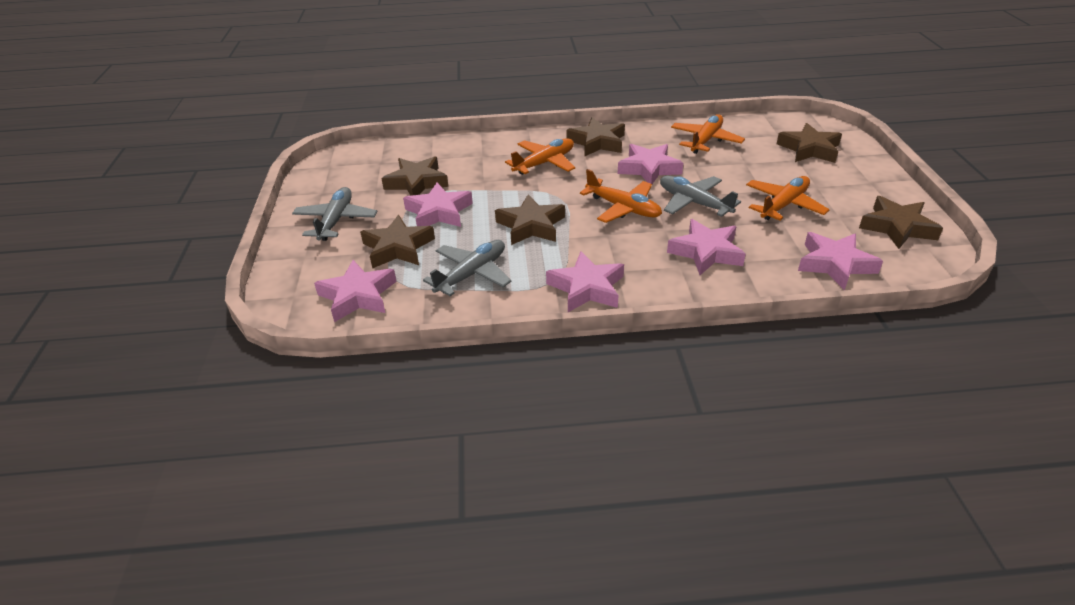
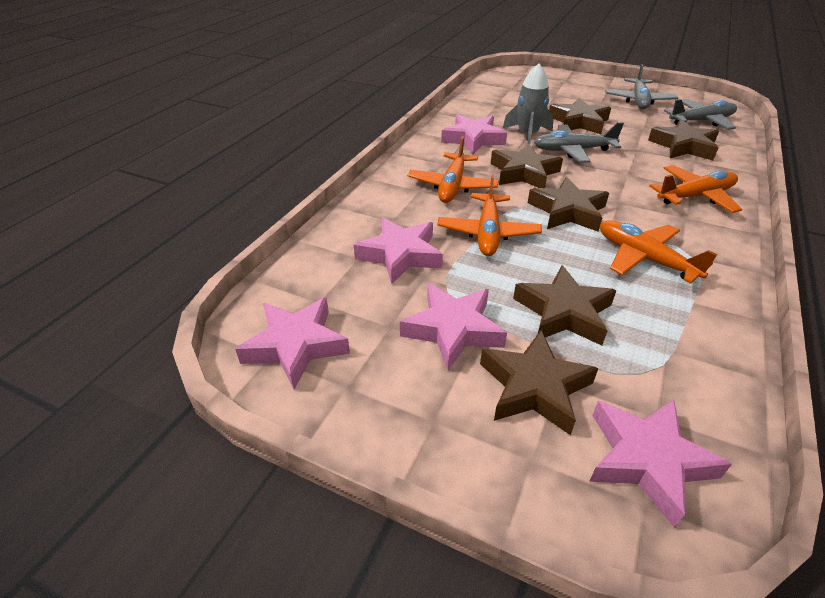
grey rocket: none = 0 -> [503,64,554,144] = 1
pink star: [314,260,397,322] [403,183,473,227] [546,251,624,312] [618,144,683,184] [667,219,746,275] [798,232,883,290] = 6 -> [235,298,350,389] [354,217,443,284] [400,283,507,370] [441,114,507,154] [589,399,732,528] = 5

